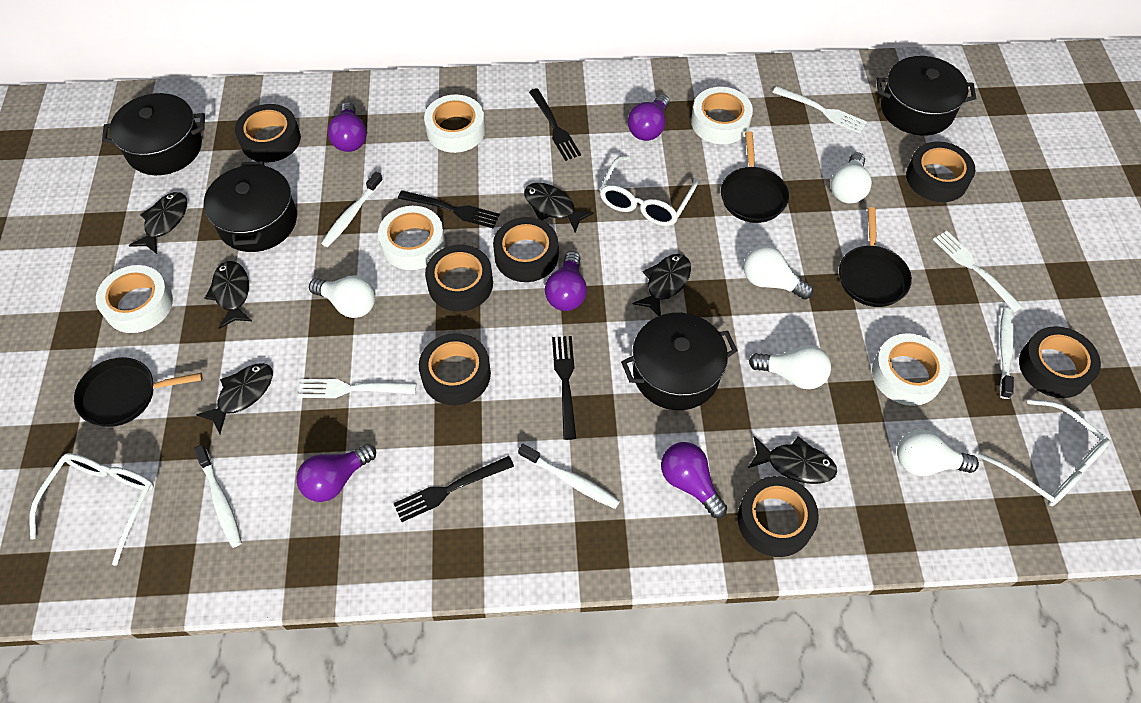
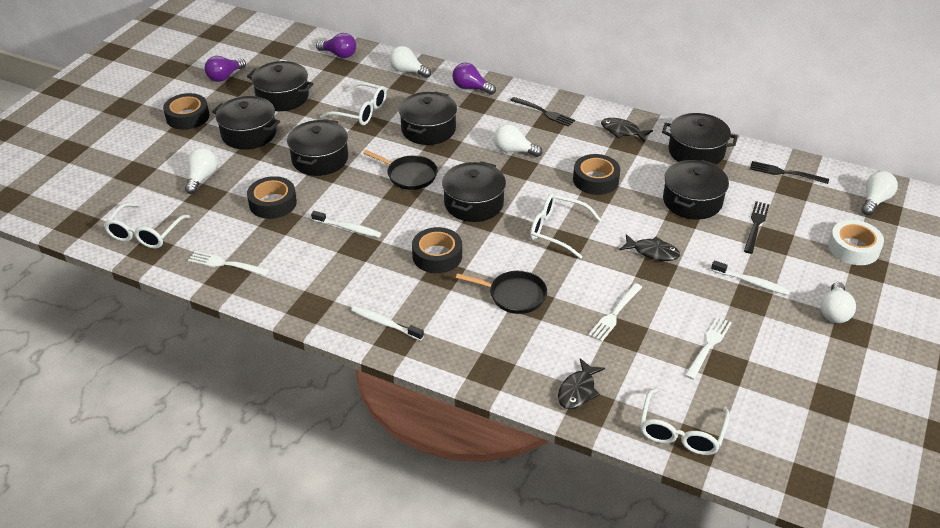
black fish: [129,192,187,254] [196,363,273,434] [205,261,252,329] [524,183,594,232] [632,254,691,316] [748,436,837,484] = 6 -> [558,358,605,410] [601,118,653,142] [619,234,680,261] = 3
black fork: [393,456,514,522] [398,190,500,228] [529,88,581,161] [552,336,576,440] = 4 -> [510,97,575,127] [744,201,770,254] [750,161,829,184] = 3
black pan: [74,357,202,427] [721,131,789,223] [839,207,912,307] = 3 -> [363,150,438,190] [456,271,547,314] = 2
black pot: [102,93,205,175] [204,161,297,252] [621,313,738,410] [876,56,976,136] = 4 -> [212,96,280,150] [247,61,313,111] [287,119,348,176] [399,91,457,145] [442,161,506,222] [662,113,738,164] [663,160,729,220] = 7
black tape: [235,104,301,162] [419,333,491,405] [425,245,493,311] [493,217,559,282] [738,476,819,557] [906,142,975,202] [1019,326,1101,398] = 7 -> [163,93,209,130] [247,176,297,219] [412,227,462,273] [573,154,620,195] = 4
purple light bulb: [296,444,376,502] [328,102,367,152] [545,251,587,311] [628,94,670,141] [661,442,727,518] = 5 -> [205,56,246,82] [316,33,356,58] [452,63,496,95] = 3
white glasses: [29,453,154,566] [599,155,698,226] [977,399,1110,506] = 3 -> [104,203,190,249] [320,82,387,125] [530,193,602,259] [640,388,730,455] = 4
white tape: [96,265,173,333] [378,206,445,270] [424,94,485,153] [691,87,753,144] [872,333,950,406] = 5 -> [828,220,884,265] = 1
white toothbrush: [194,445,242,548] [321,172,383,247] [518,444,620,509] [999,308,1015,399] = 4 -> [311,211,381,238] [351,306,424,341] [711,261,790,295] = 3

